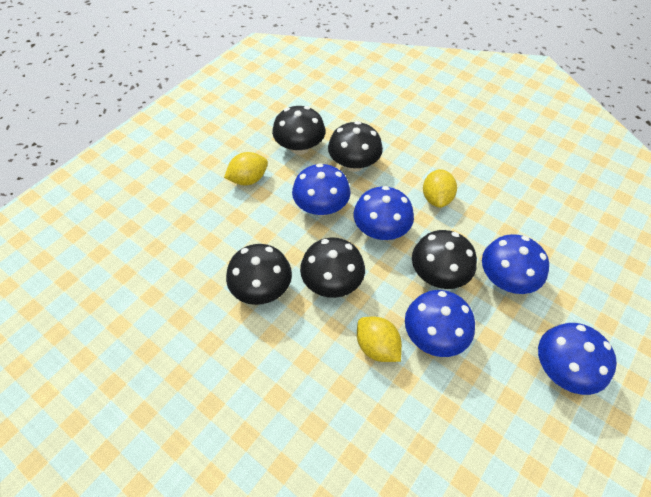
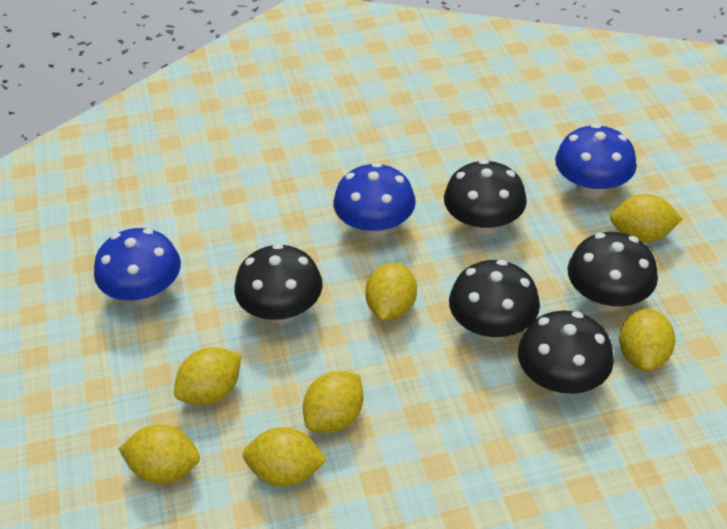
blue mushroom: [292,163,351,216] [354,186,414,240] [405,290,475,357] [482,234,549,294] [538,323,617,395] = 5 -> [94,228,181,305] [334,163,416,238] [555,124,637,198] = 3
yellow lemon: [224,152,268,185] [357,317,402,362] [423,169,457,208] = 3 -> [118,424,200,483] [174,347,241,405] [243,427,327,487] [303,371,363,433] [365,263,417,320] [610,194,682,243] [619,309,676,371] = 7

